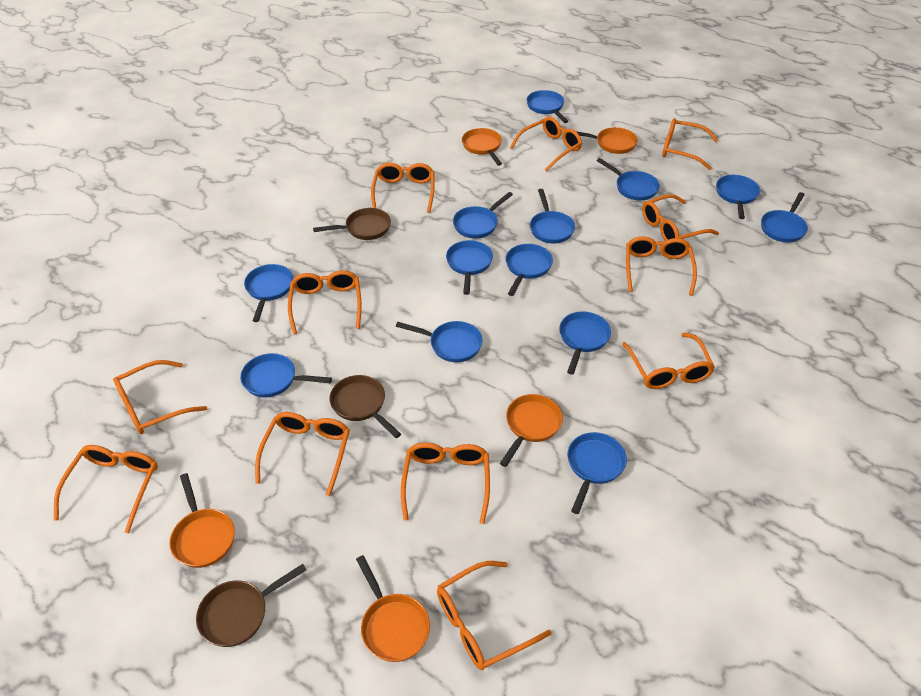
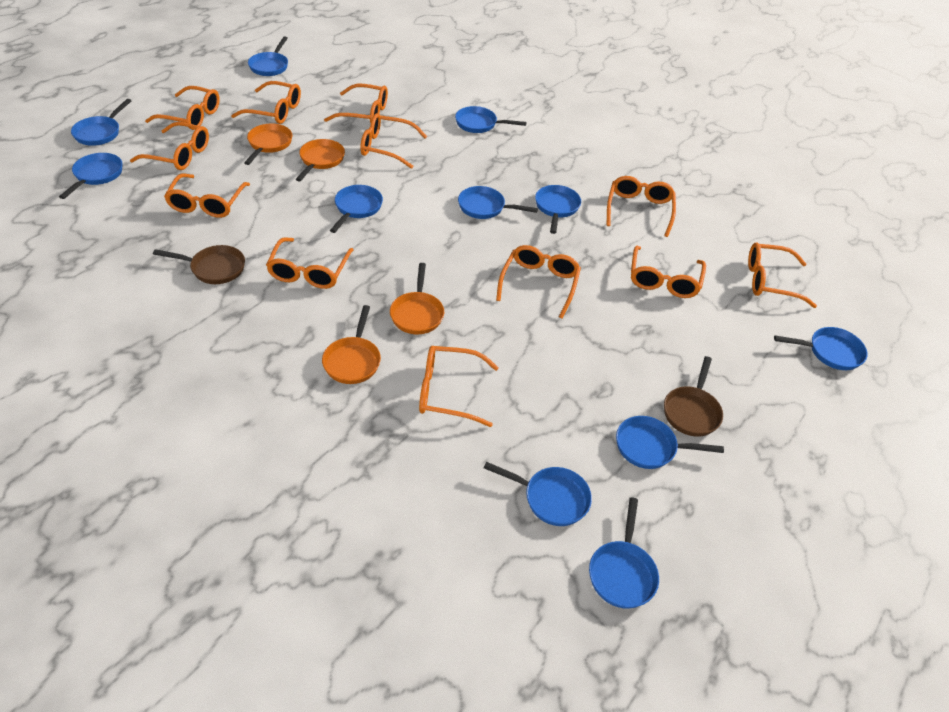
blue pan: [240,353,332,397] [244,264,293,322] [396,321,482,362] [446,240,493,295] [453,192,513,238] [506,244,553,296] [527,90,568,123] [530,189,575,244] [559,311,611,375] [567,432,627,514] [596,158,660,200] [716,175,760,219] [761,192,808,242] = 13 -> [59,153,123,199] [71,99,131,146] [248,36,288,76] [330,185,383,233] [455,106,527,133] [458,186,538,219] [484,462,592,526] [535,185,581,234] [589,497,659,609] [616,416,724,469] [774,327,868,370] = 11
brown pan: [196,564,306,647] [313,208,391,240] [329,375,401,438] = 3 -> [153,245,245,284] [664,356,723,437] = 2
orange pan: [169,473,235,568] [356,555,430,662] [462,128,502,166] [500,394,563,467] [576,127,638,154] = 5 -> [244,124,292,165] [296,139,345,182] [322,305,381,384] [390,263,444,334] = 4

